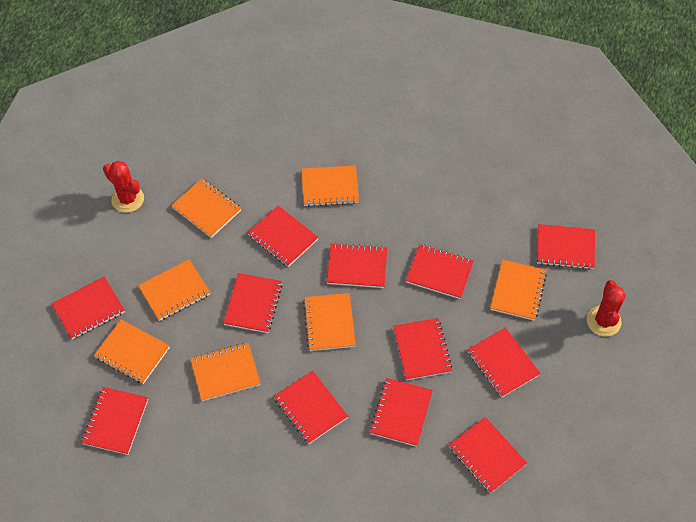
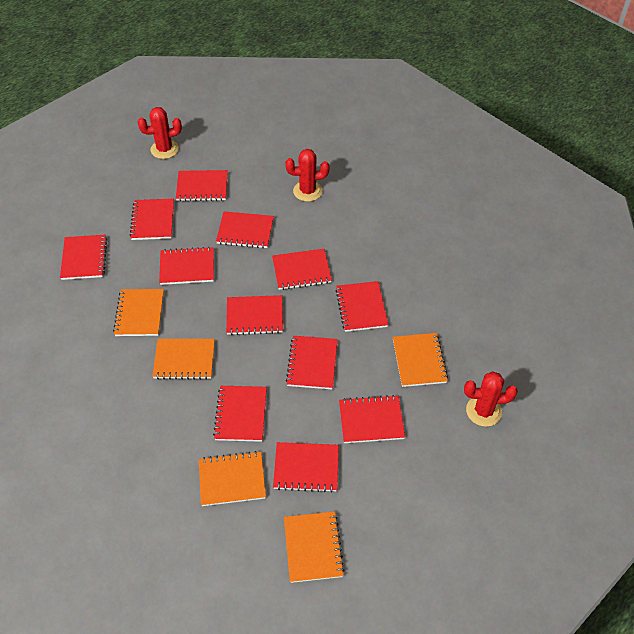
orange notebook: [94,319,170,384] [138,259,210,321] [171,178,241,238] [190,343,261,401] [301,165,359,207] [303,293,356,351] [490,259,547,321] = 7 -> [113,289,164,336] [152,339,215,380] [199,451,266,506] [284,511,345,583] [393,333,448,387] = 5
red cactus: [103,161,144,213] [587,280,626,337] = 2 -> [138,107,182,159] [285,149,330,202] [464,371,518,427] = 3

